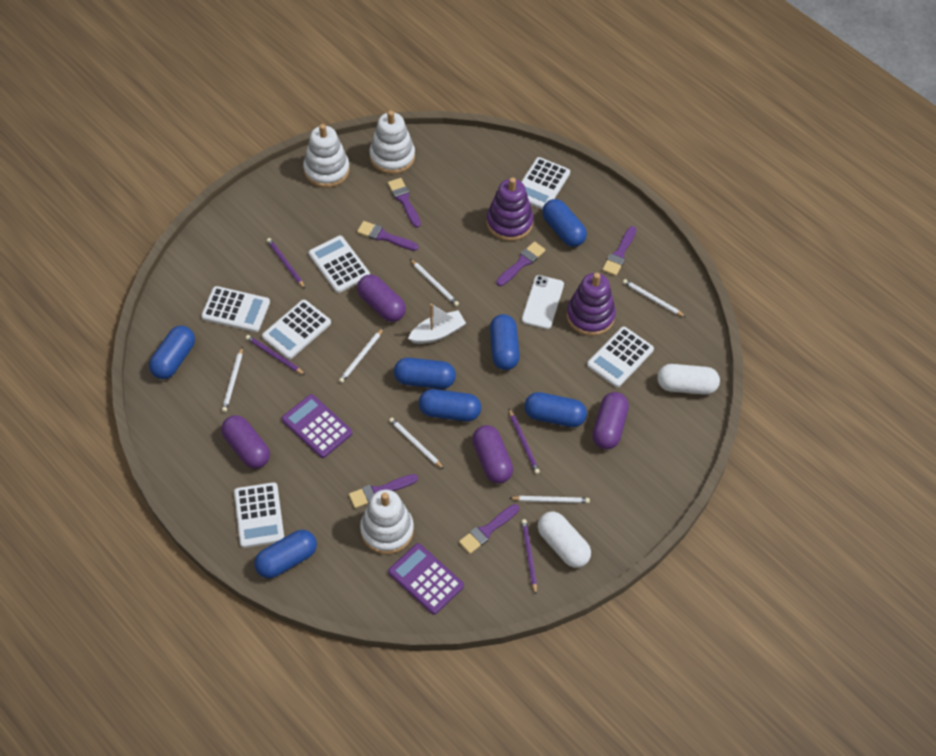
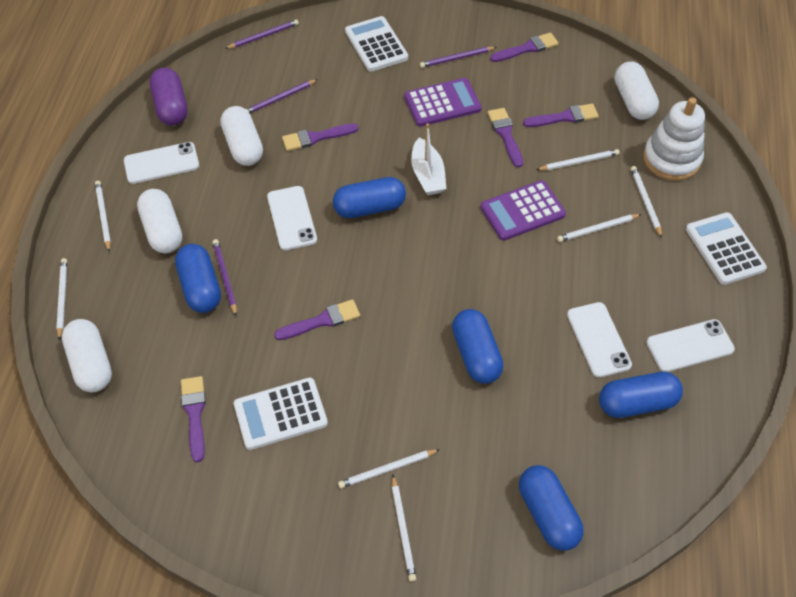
blue capsule: [149,326,195,379] [254,530,317,578] [394,358,456,389] [419,389,481,421] [490,314,520,370] [524,392,587,427] [542,199,587,247] = 7 -> [175,244,221,313] [333,177,406,218] [452,309,504,384] [519,465,584,551] [599,372,683,418] = 5
purple capsule: [221,415,270,469] [357,274,406,322] [472,425,513,484] [592,392,629,449] = 4 -> [150,68,187,126] = 1
purple stacking toy: [486,177,533,241] [567,273,616,336] = 2 -> none = 0
white calculator: [201,286,270,332] [234,482,284,548] [262,300,331,359] [309,236,370,293] [521,157,570,210] [587,326,654,388] = 6 -> [234,378,328,450] [345,16,408,72] [686,212,767,285] = 3
white capsule: [538,512,591,568] [657,364,720,395] = 2 -> [62,319,112,393] [137,189,182,253] [221,106,263,166] [615,62,659,120] = 4
white pencil: [222,347,243,412] [339,328,384,383] [389,417,444,469] [410,259,459,306] [510,496,590,503] [623,279,686,317] = 6 -> [56,258,67,340] [95,181,111,252] [338,449,440,488] [392,475,416,582] [536,149,620,170] [557,214,642,242] [631,166,662,238] = 7
white phone: [522,275,564,329] = 1 -> [124,142,199,184] [267,186,317,250] [567,302,632,378] [646,319,735,372] = 4
white stacking toy: [303,124,350,188] [360,490,414,554] [369,110,415,174] = 3 -> [643,97,705,181] = 1

